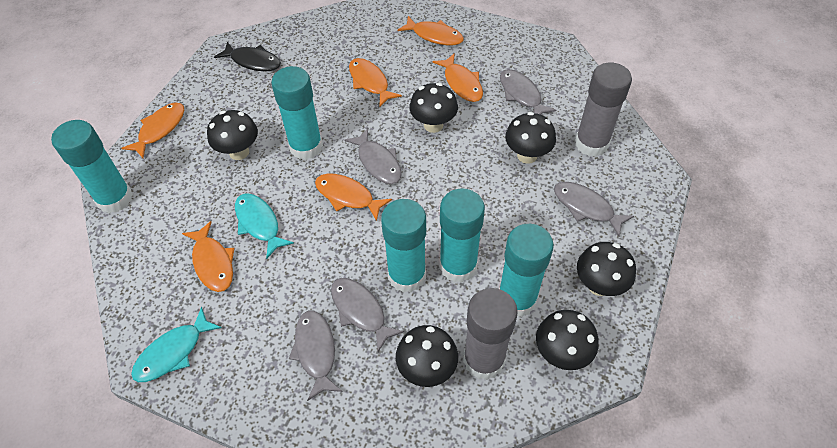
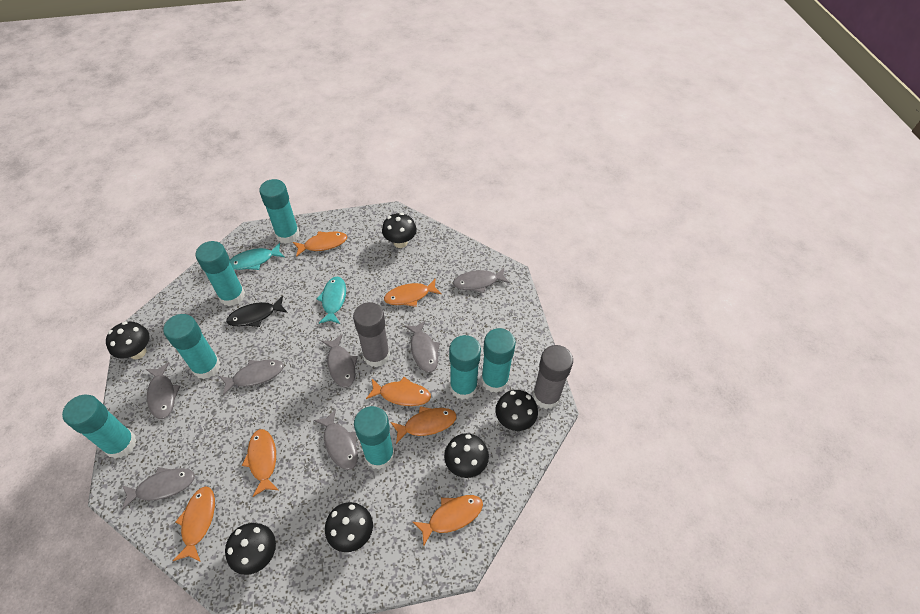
grey fish: [289,310,343,401] [331,278,404,352] [345,128,402,184] [500,69,556,115] [554,182,634,237] = 5 -> [122,467,195,510] [146,362,180,419] [219,359,284,396] [314,409,358,470] [321,334,358,388] [405,321,440,372] [453,268,510,293] = 7
orange fish: [122,102,184,158] [182,221,235,292] [315,174,392,221] [349,58,402,107] [397,16,464,45] [433,53,483,102] = 6 -> [173,486,215,562] [242,429,278,497] [293,231,347,257] [366,377,431,406] [384,279,442,307] [390,406,457,444] [413,495,483,546] = 7
turquoise glue stick: [51,120,133,213] [271,66,323,160] [381,199,426,293] [440,189,485,282] [499,224,554,317] = 5 -> [62,395,137,459] [163,314,221,379] [196,241,245,306] [259,179,299,244] [354,406,395,470] [449,335,481,400] [481,328,516,393] = 7

